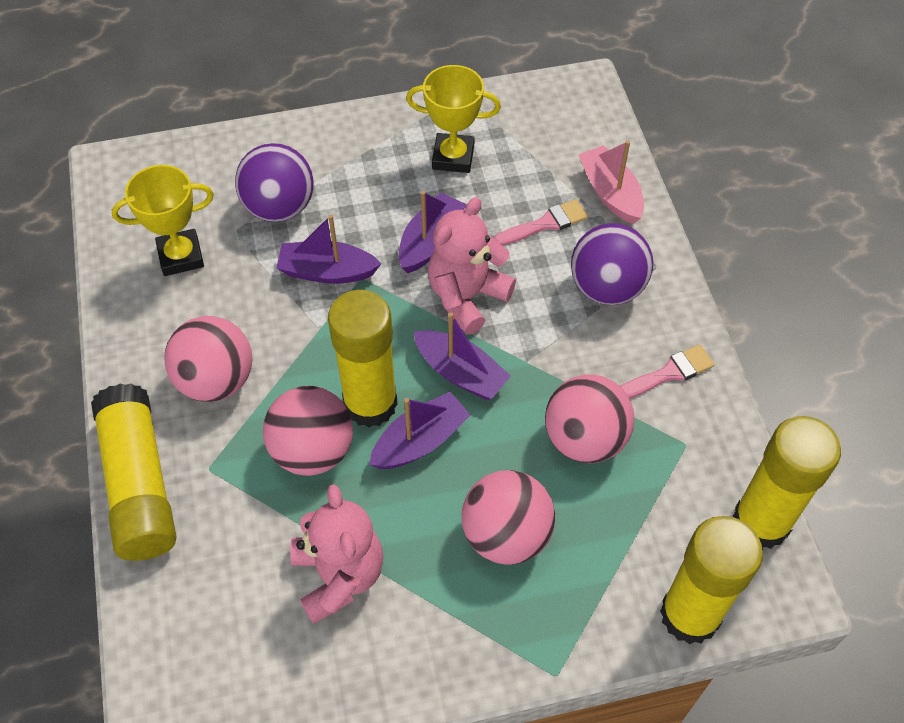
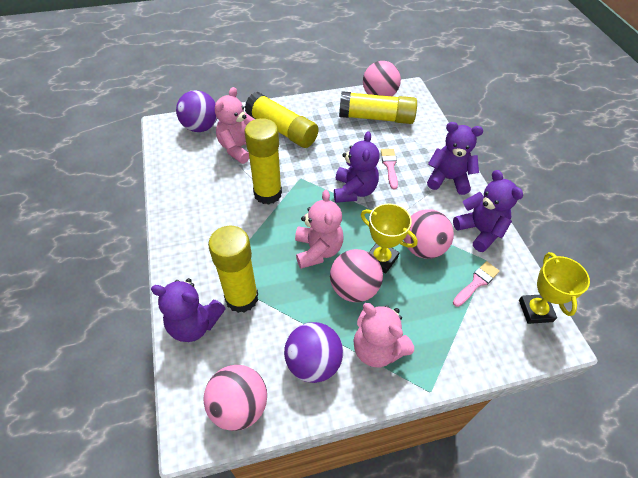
pink boat: [578,141,644,224] = 1 -> none = 0
pink teddy bear: [290,484,384,624] [428,197,516,335] = 2 -> [215,87,255,164] [295,190,343,269] [353,303,414,367] = 3
purple boat: [276,215,381,284] [369,392,471,469] [399,191,467,273] [414,312,511,400] = 4 -> none = 0
purple teddy bear: none = 0 -> [151,278,226,342] [334,131,380,203] [427,122,483,195] [453,170,523,252] = 4

